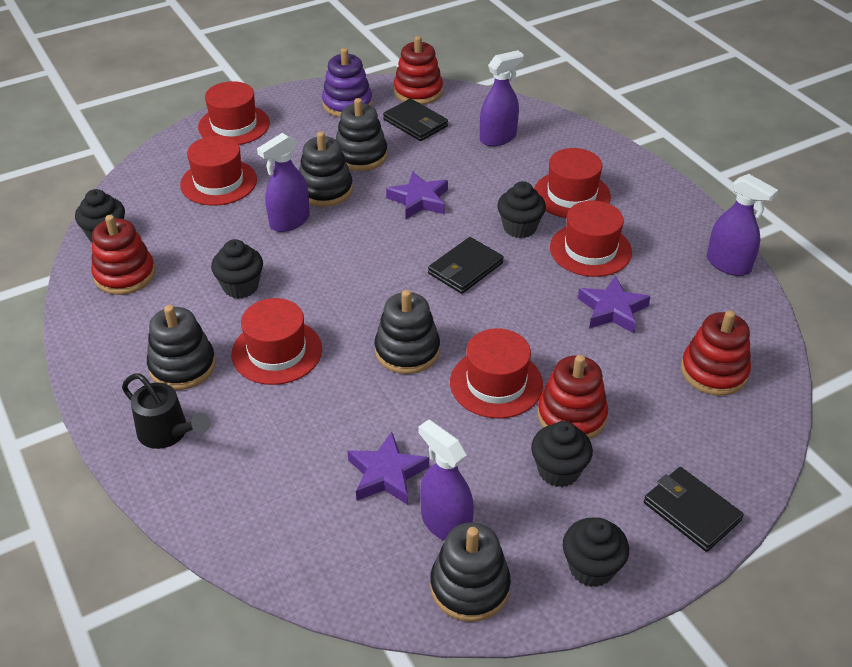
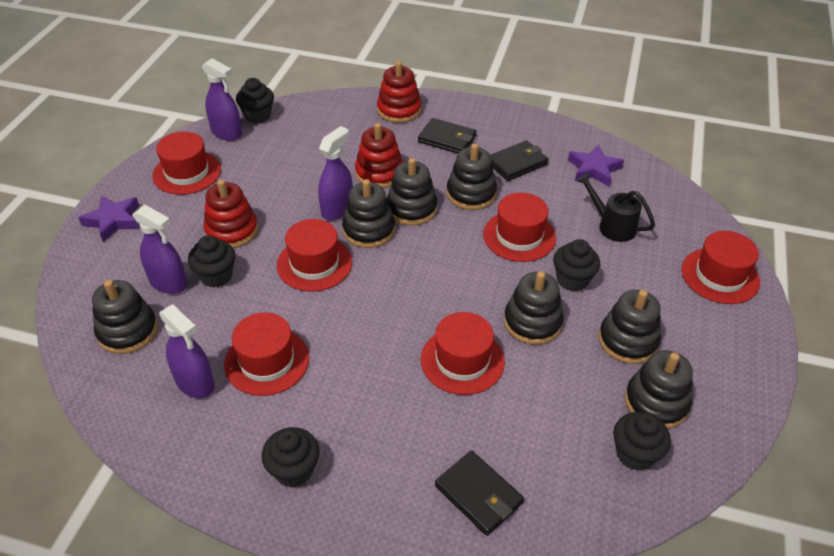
black stacking toy: [147,305,216,390] [299,132,353,207] [336,98,388,171] [375,290,440,374] [430,522,511,622] = 5 -> [92,280,158,354] [342,179,395,248] [387,158,437,226] [447,143,497,210] [504,271,564,345] [599,290,661,364] [625,350,693,429] = 7
purple stacking toy: [322,48,373,117] = 1 -> none = 0
purple star: [348,432,429,505] [386,171,448,219] [578,276,651,333] = 3 -> [78,195,139,242] [568,144,624,186] = 2
red stacking toy: [91,215,155,295] [394,36,443,105] [537,355,608,440] [681,310,751,396] = 4 -> [204,180,258,248] [355,123,403,188] [377,61,421,123] = 3

